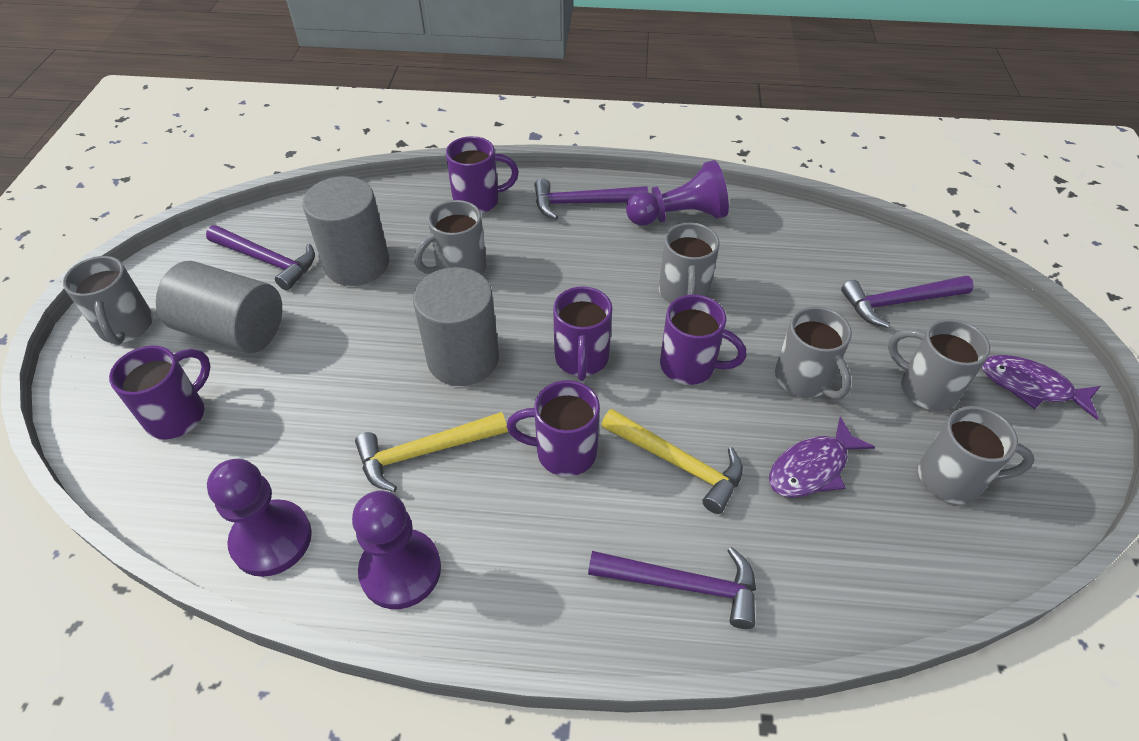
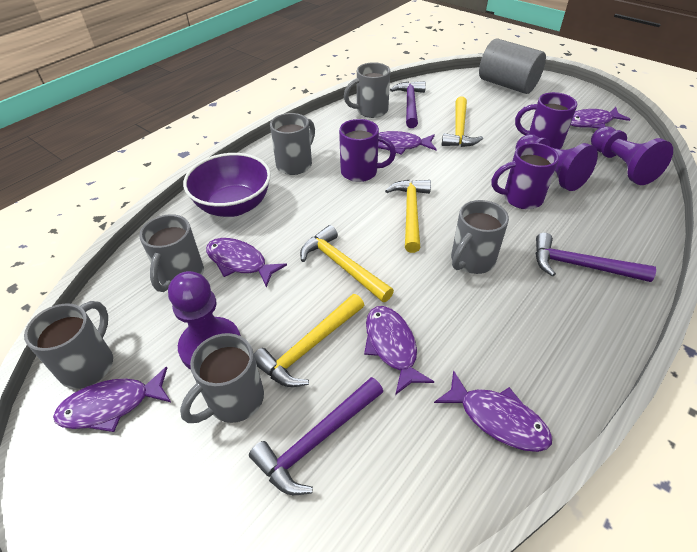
grey cylinder: [156,261,282,354] [302,176,389,286] [413,267,499,386] = 3 -> [479,38,546,94] = 1
purple bowl: none = 0 -> [183,153,271,217] = 1
purple fish: [769,417,875,498] [982,355,1100,420] = 2 -> [53,367,172,432] [206,238,287,288] [364,306,434,395] [378,131,436,155] [434,371,552,452] [570,107,631,128] = 6
purple hammer: [206,225,315,291] [534,178,648,219] [588,547,756,629] [841,276,974,328] = 4 -> [249,377,383,495] [390,81,426,128] [536,233,656,282] = 3
purple mug: [109,346,211,439] [446,136,519,214] [507,380,600,477] [553,286,612,381] [660,295,746,385] = 5 -> [339,119,396,182] [492,143,559,209] [515,92,577,149] = 3
yellow hammer: [355,412,508,492] [601,409,743,514] = 2 -> [254,294,364,387] [300,225,394,302] [385,180,431,253] [442,96,483,147] = 4

